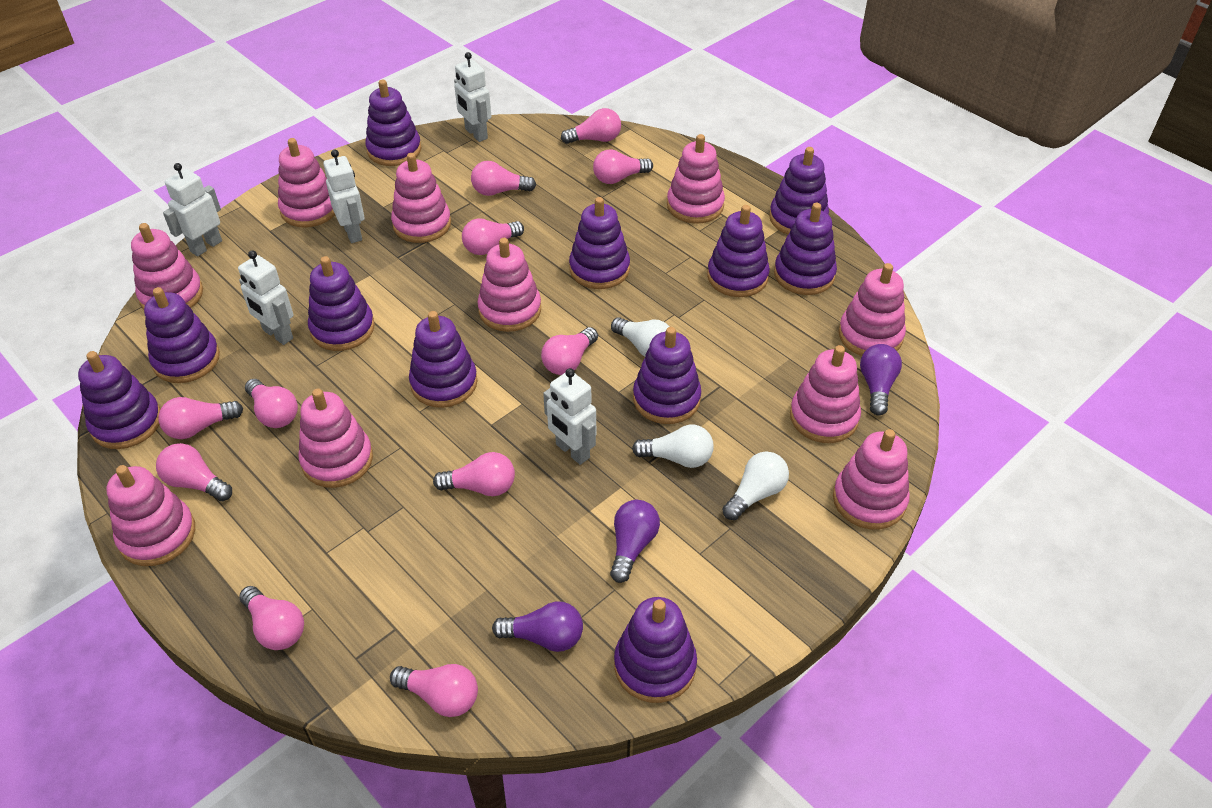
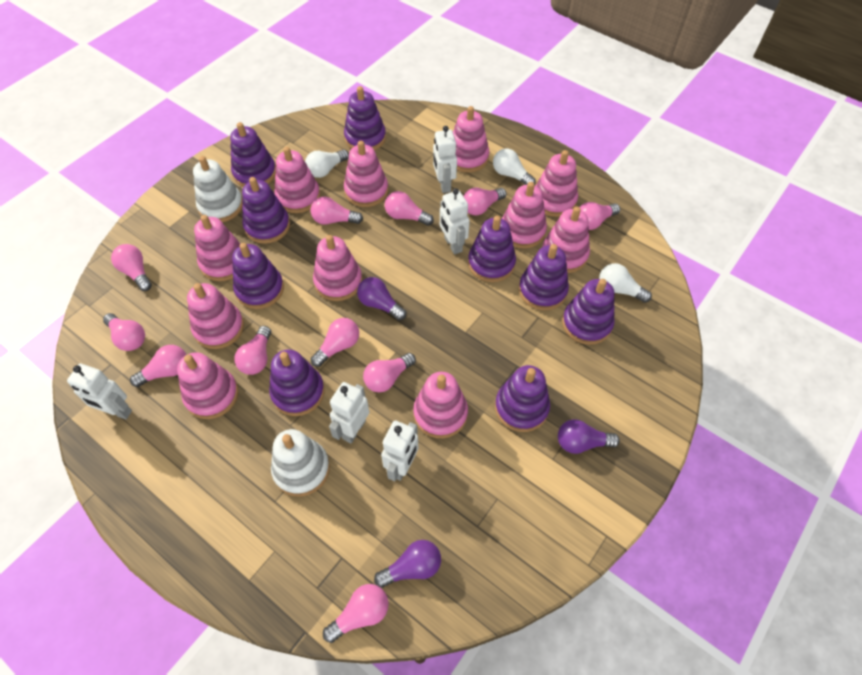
pink stacking toy: [107,465,195,566] [131,223,203,310] [278,138,335,228] [299,389,373,488] [391,153,451,243] [478,238,541,332] [667,134,725,224] [790,345,861,443] [833,429,910,529] [838,263,906,356] = 10 -> [177,352,238,419] [187,283,244,349] [194,215,241,281] [274,147,320,213] [313,235,362,301] [344,141,388,207] [413,372,468,438] [453,106,489,172] [502,182,547,248] [536,150,578,217] [543,206,590,273] = 11
purple stacking toy: [78,351,160,449] [144,287,220,383] [308,256,375,351] [365,80,422,166] [409,311,478,408] [569,197,630,289] [614,597,697,703] [633,327,701,424] [707,205,770,297] [769,147,829,234] [774,203,837,295] = 11 -> [230,122,276,187] [232,243,284,309] [242,177,290,244] [269,350,324,416] [344,86,386,150] [468,216,516,282] [495,365,550,432] [519,244,569,310] [562,279,615,345] = 9
white stacking toy: none = 0 -> [193,156,243,222] [271,429,330,496] = 2

